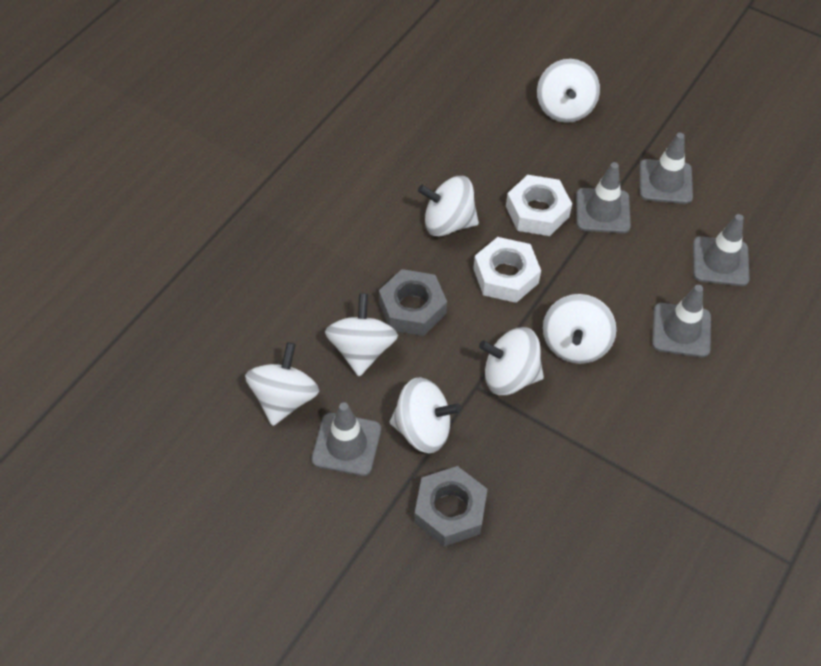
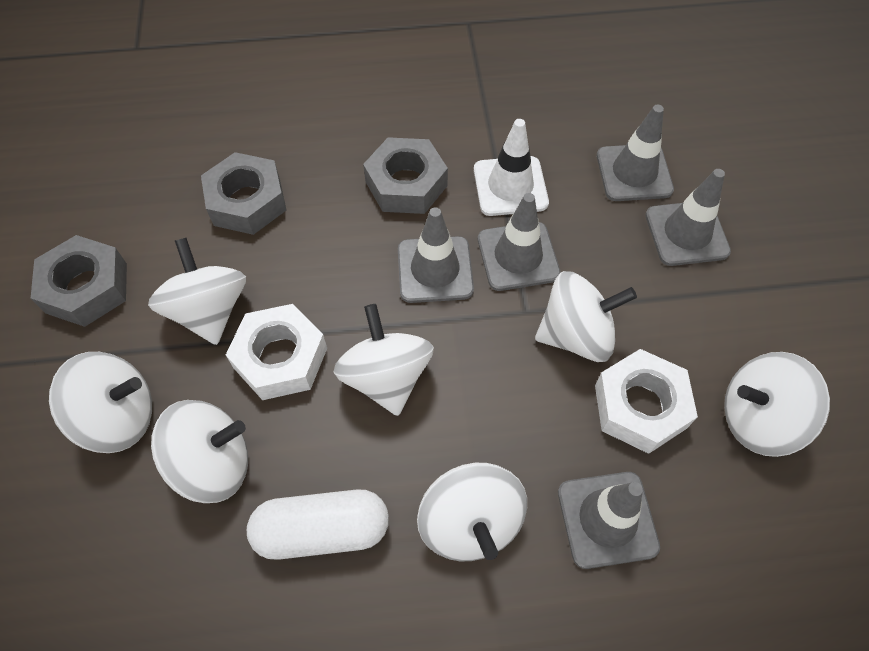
grey nut: [379,269,447,336] [414,466,487,546] = 2 -> [31,235,127,327] [201,152,286,235] [363,137,448,214] = 3
white capsule: none = 0 -> [247,489,389,560] = 1
white traffic cone: none = 0 -> [474,119,549,216] = 1

